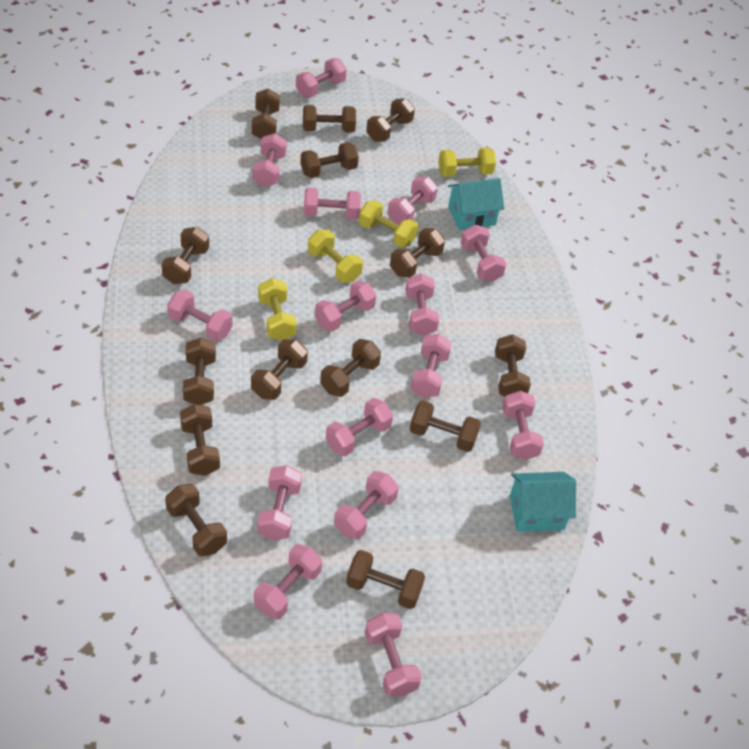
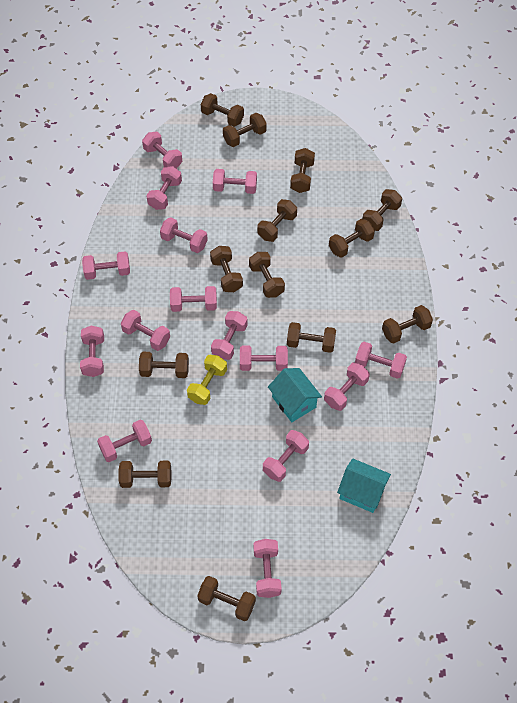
brown dumbbell: [161,227,209,284] [165,484,227,557] [180,404,220,476] [183,337,216,405] [251,339,308,400] [252,89,280,139] [300,142,359,178] [303,105,356,133] [320,339,381,397] [346,550,425,609] [366,98,415,142] [390,228,445,278] [410,401,481,452] [495,334,531,396] = 14 -> [118,461,171,488] [139,352,189,378] [197,576,256,621] [201,93,244,127] [210,246,243,292] [223,113,267,147] [249,252,285,298] [257,199,297,242] [287,322,336,353] [290,148,315,193] [329,218,375,258] [363,189,402,231] [382,305,433,344] = 13
yellow dumbbell: [258,278,297,341] [308,230,363,282] [358,200,418,248] [438,147,496,177] = 4 -> [187,355,227,405] = 1

